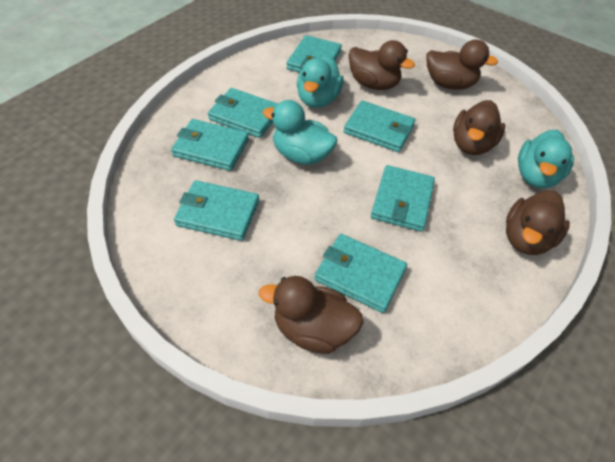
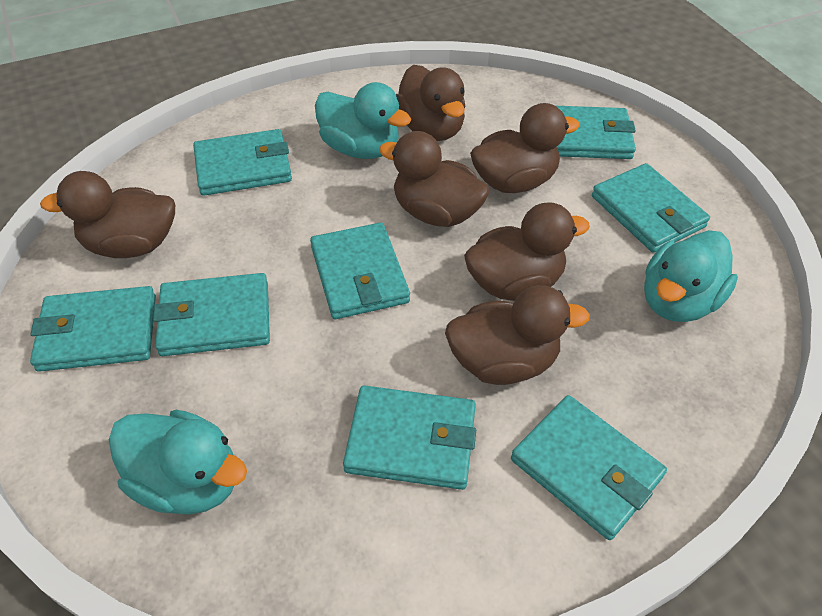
brown duck: [259,276,364,354] [348,40,415,90] [427,39,498,90] [453,100,505,155] [506,190,570,255] = 5 -> [40,171,175,258] [379,131,489,227] [396,65,465,141] [445,285,590,385] [464,202,590,301] [470,103,580,193] = 6
turquoise wallet: [171,119,249,171] [174,180,259,241] [208,88,278,138] [286,35,342,73] [314,234,407,313] [344,101,415,152] [371,165,435,232] = 7 -> [30,286,156,372] [153,273,270,356] [193,129,292,196] [310,223,410,319] [343,385,476,490] [511,395,667,540] [556,106,636,159] [592,163,710,253] = 8

